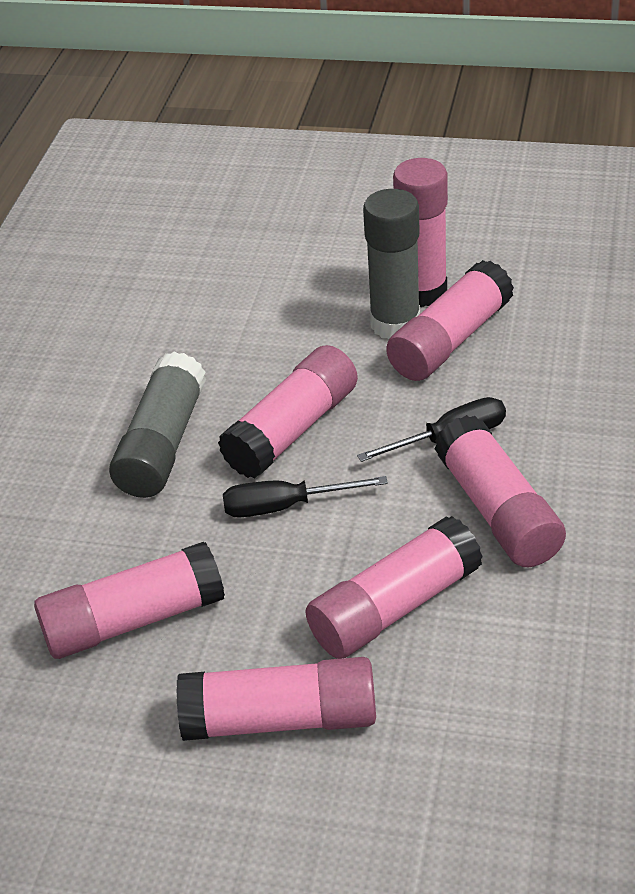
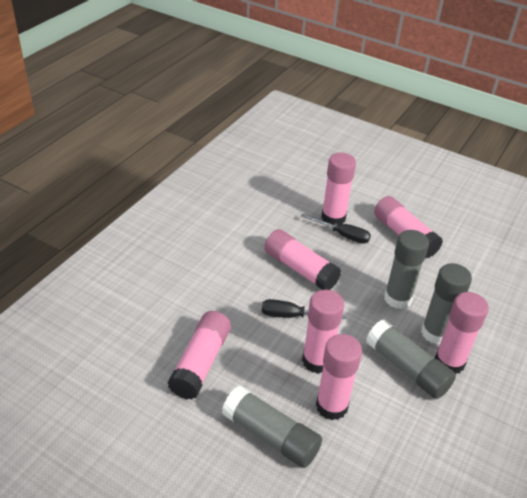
grey glue stick: [109,352,206,498] [363,189,420,339] = 2 -> [222,386,322,468] [366,319,456,399] [384,230,429,309] [421,263,472,344] = 4

